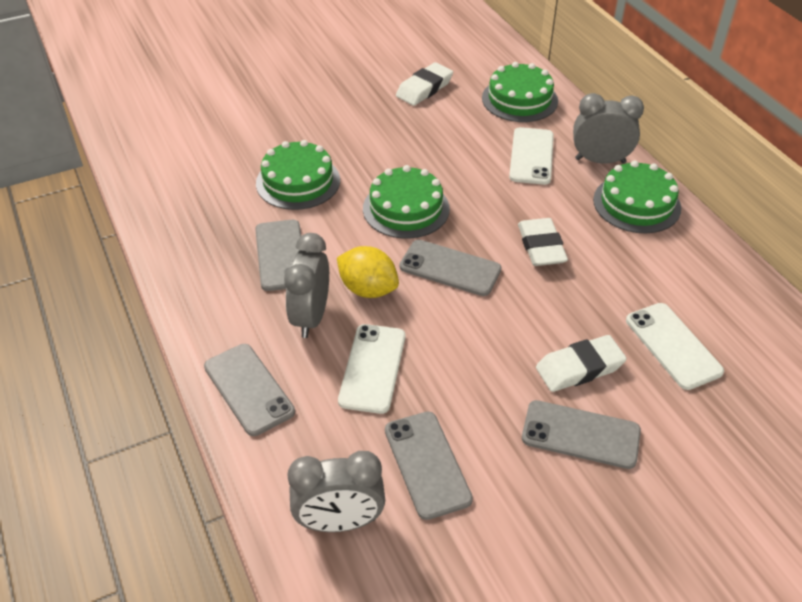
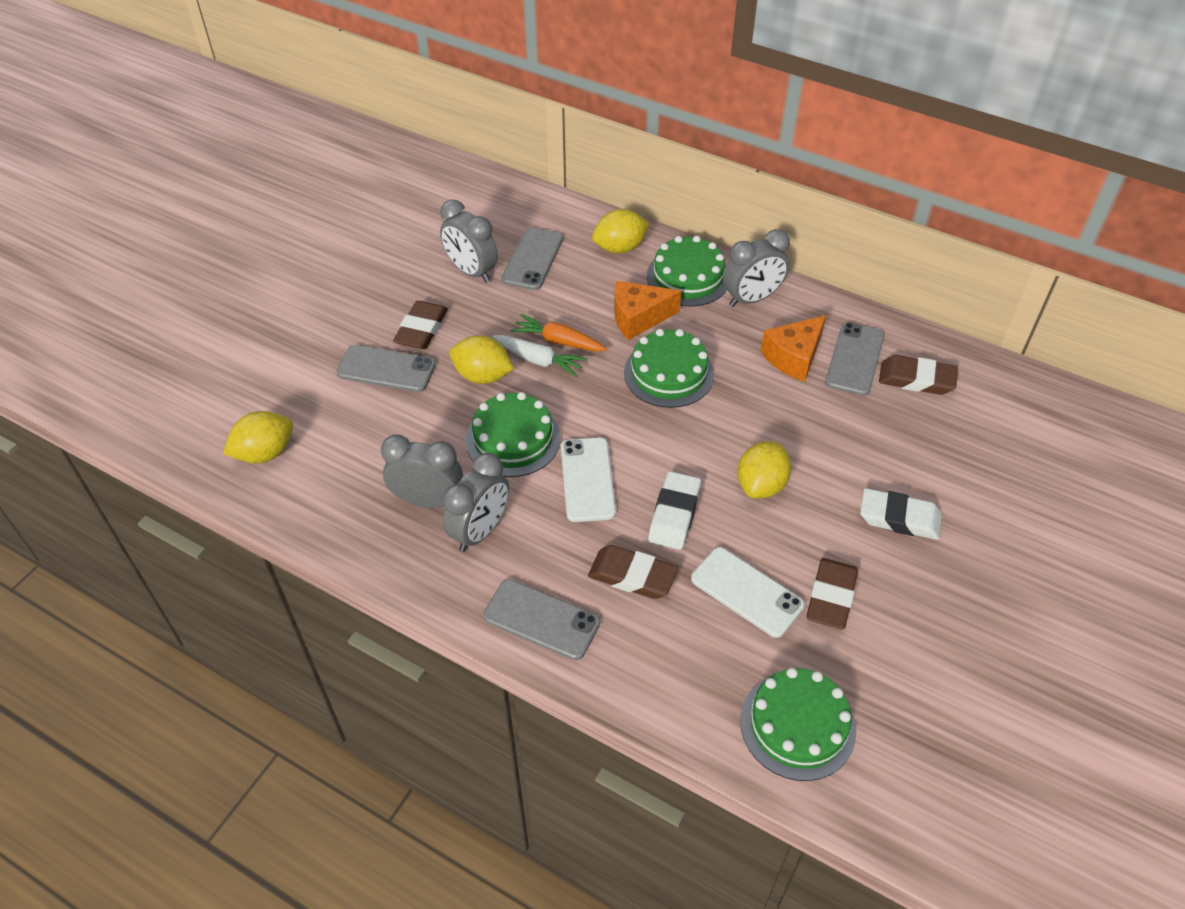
brown eraser: none = 0 -> [393,301,448,349] [588,545,678,599] [807,558,858,630] [879,355,958,395] = 4
grey clock: [284,233,329,338] [288,451,385,532] [573,93,644,163] = 3 -> [381,435,463,508] [440,199,498,283] [443,453,509,552] [723,229,790,307] = 4
grey phone: [204,344,295,436] [255,220,301,291] [385,412,473,520] [400,240,501,296] [522,400,641,469] = 5 -> [336,345,436,392] [483,579,600,660] [501,227,563,290] [825,322,884,396] = 4
orange carrot: none = 0 -> [511,314,607,352] = 1
orange cheese: none = 0 -> [614,281,681,340] [761,315,826,382] = 2
white carrot: none = 0 -> [492,335,587,377] = 1
white eraser: [396,62,453,106] [518,218,568,266] [536,335,627,392] = 3 -> [648,472,701,550] [860,488,942,540] = 2
white phone: [338,324,405,414] [509,127,554,185] [626,303,724,390] = 3 -> [561,437,616,522] [691,547,805,638] = 2
yellow lemon: [337,246,399,298] = 1 -> [223,411,293,463] [449,335,514,384] [592,209,650,253] [737,441,791,499] = 4

